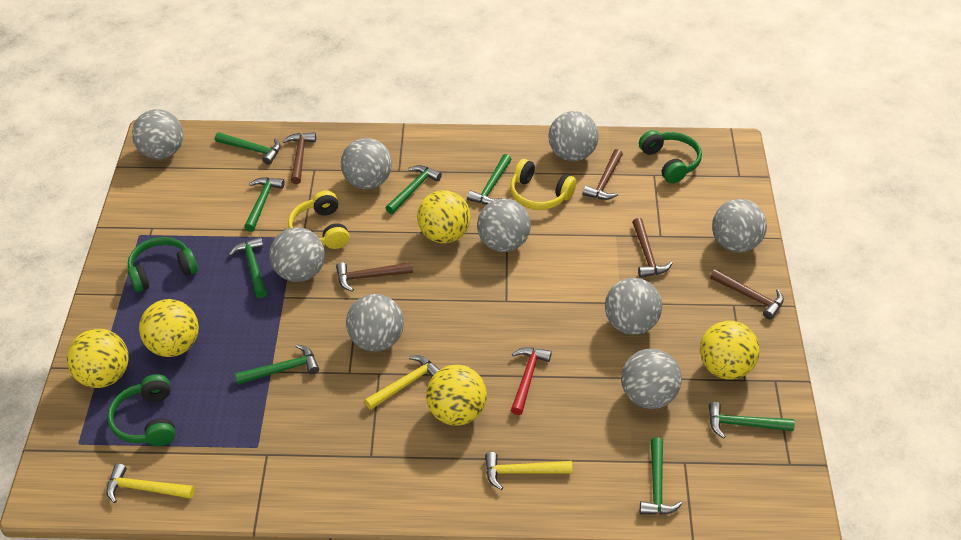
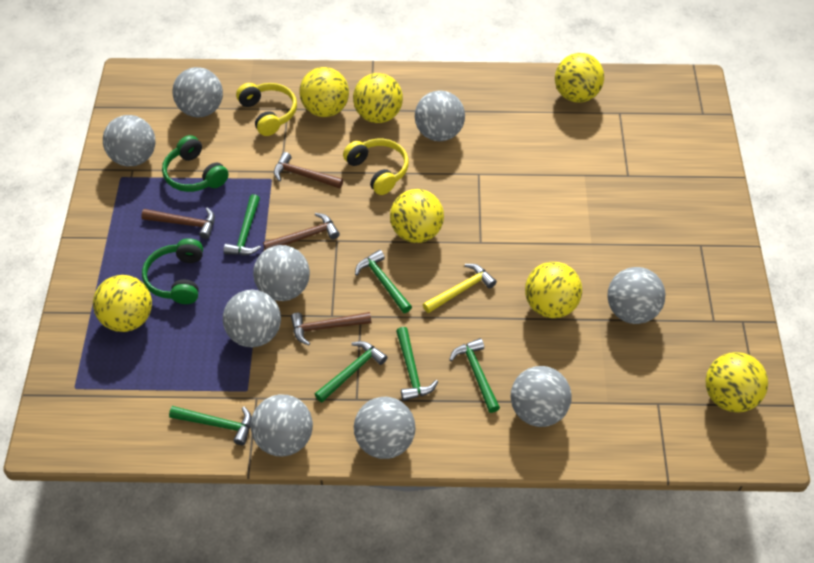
brown hammer: [283,132,316,184] [336,262,413,292] [583,149,623,200] [632,218,672,278] [710,269,784,319] = 5 -> [141,208,215,239] [263,213,340,250] [274,152,343,189] [291,312,371,346] = 4
green hammer: [215,132,281,165] [229,237,267,298] [235,344,319,385] [244,177,285,232] [386,165,442,214] [467,154,512,205] [640,437,682,515] [709,402,795,439] = 8 -> [169,406,252,445] [223,194,261,255] [315,341,387,402] [355,250,412,313] [396,327,438,401] [449,338,500,413] = 6
green headphones: [107,374,176,446] [128,237,198,292] [639,130,702,184] = 3 -> [142,238,203,304] [162,135,228,192] = 2
red hammer: [511,347,552,415] = 1 -> none = 0
yellow ball: [67,329,129,388] [139,299,199,357] [417,190,470,243] [426,365,487,426] [700,321,760,380] = 5 -> [93,275,152,332] [299,67,349,117] [353,73,403,123] [390,189,444,243] [525,262,582,318] [555,53,604,103] [706,352,768,413] = 7
yellow hammer: [106,463,195,503] [365,355,440,410] [485,452,572,490] = 3 -> [423,264,497,313] = 1

